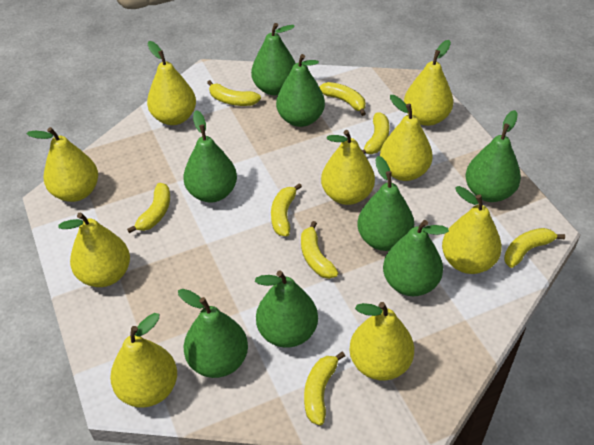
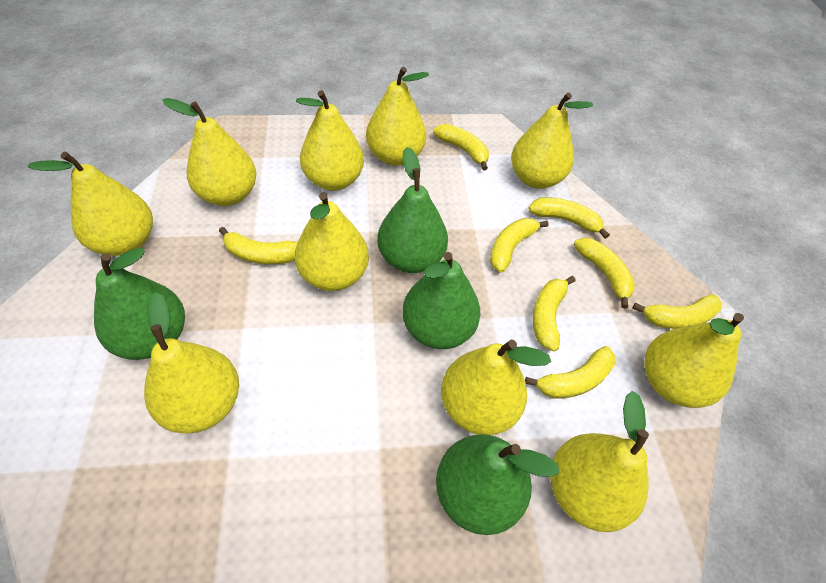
green pear: [178,289,248,378] [183,110,237,203] [251,23,296,95] [255,271,318,348] [276,54,325,127] [357,156,414,251] [383,220,449,296] [465,110,521,202] = 8 -> [94,248,185,360] [377,147,448,273] [402,252,480,349] [436,434,560,535] = 4
yellow pear: [27,127,98,202] [58,212,130,287] [110,313,177,408] [147,41,196,125] [321,130,375,205] [349,302,414,380] [380,95,433,181] [404,40,453,126] [442,186,502,274] = 9 -> [28,152,153,256] [144,292,239,434] [162,98,256,206] [295,192,369,291] [296,90,364,191] [366,67,429,166] [441,340,551,435] [511,92,593,189] [550,391,649,532] [644,313,744,408] = 10

